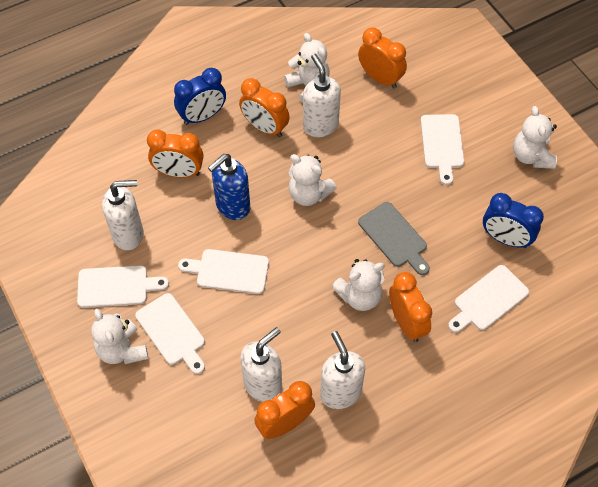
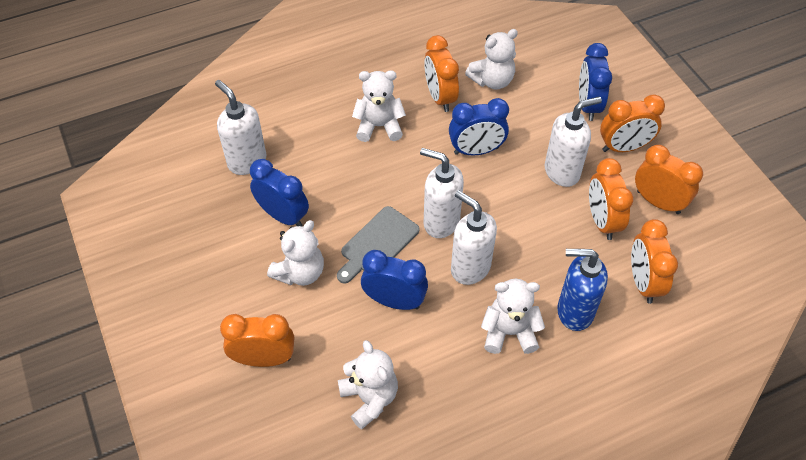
blue clock: [174,68,226,125] [483,193,544,248] = 2 -> [250,159,309,226] [361,250,428,310] [449,98,509,156] [579,43,612,121] = 4
orange clock: [147,130,204,178] [239,78,290,138] [254,381,315,439] [358,28,407,88] [389,272,432,342] = 5 -> [220,314,294,367] [424,35,459,112] [589,158,634,240] [600,94,665,152] [631,219,678,304] [635,145,703,214] = 6
white cutting board: [77,265,169,308] [135,293,205,374] [178,249,269,294] [421,114,464,185] [448,265,529,333] = 5 -> none = 0

